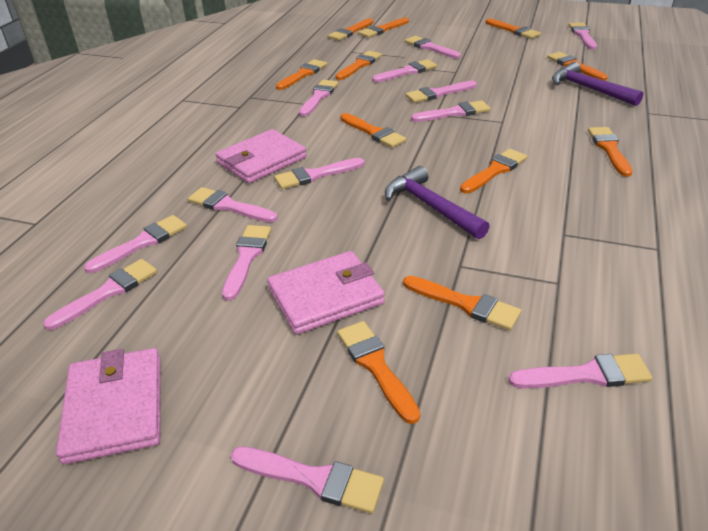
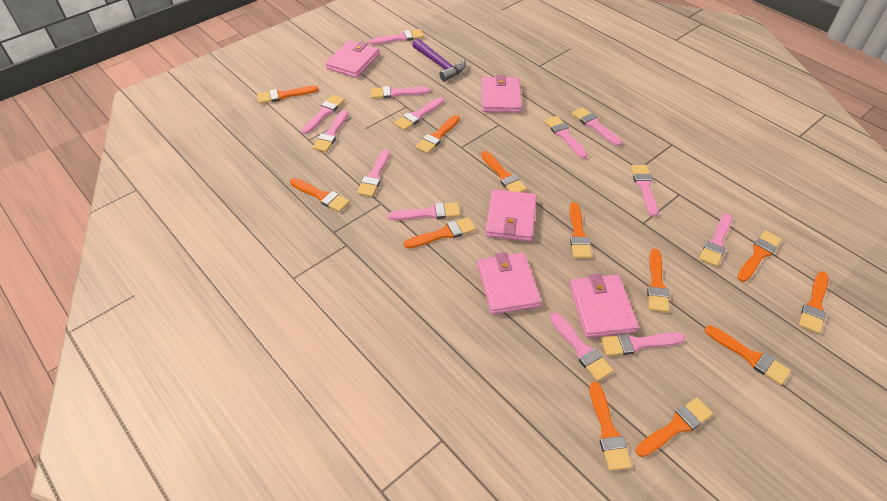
orange brush: [276,59,327,90] [328,18,374,41] [335,51,382,80] [337,321,420,424] [340,113,406,148] [358,18,409,38] [403,276,521,331] [460,149,527,193] [486,19,541,39] [547,52,608,81] [588,127,633,177] = 11 -> [257,86,318,104] [290,178,350,212] [404,217,476,249] [415,115,460,154] [481,151,527,192] [569,202,592,258] [589,382,632,471] [636,397,713,457] [647,249,669,313] [705,325,791,385] [737,230,782,282] [799,271,829,334] = 12
pink wallet: [56,348,161,465] [215,129,307,183] [267,251,385,335] = 3 -> [325,40,380,78] [477,252,542,315] [482,75,522,113] [485,189,537,242] [570,273,639,338] = 5
purple hammer: [385,166,490,239] [552,62,643,106] = 2 -> [412,38,466,81] = 1

